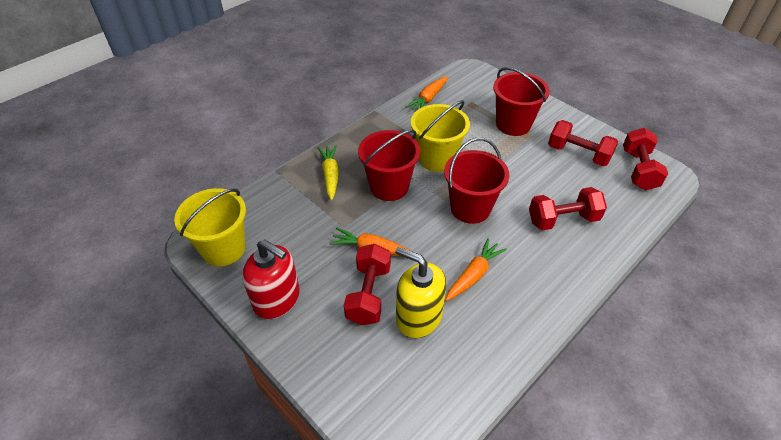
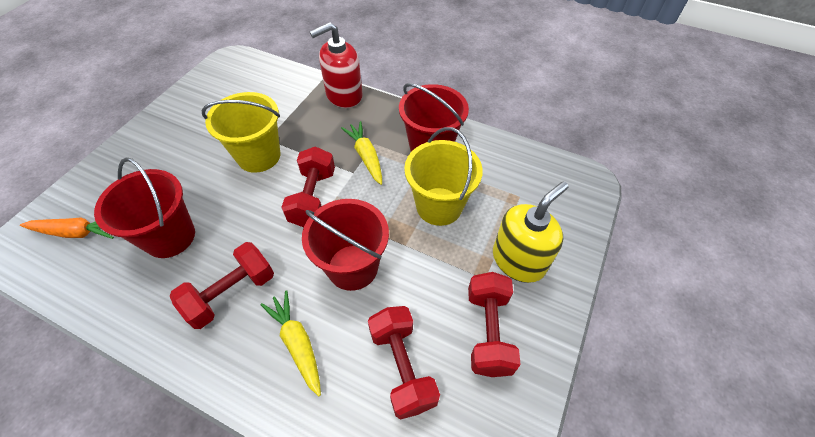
orange carrot: [329,228,411,257] [406,76,448,110] [445,238,507,301] = 3 -> [20,217,114,239] = 1
yellow carrot: [317,145,339,200] = 1 -> [260,290,321,396] [341,121,382,185] = 2

